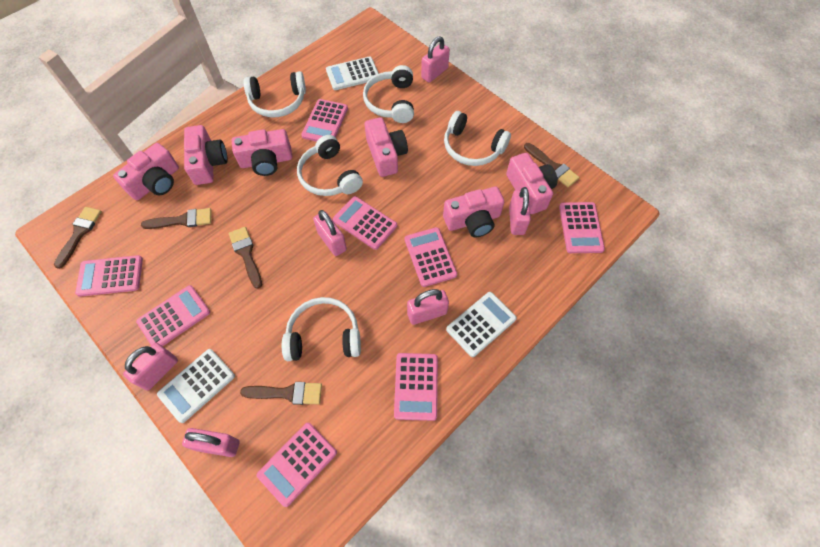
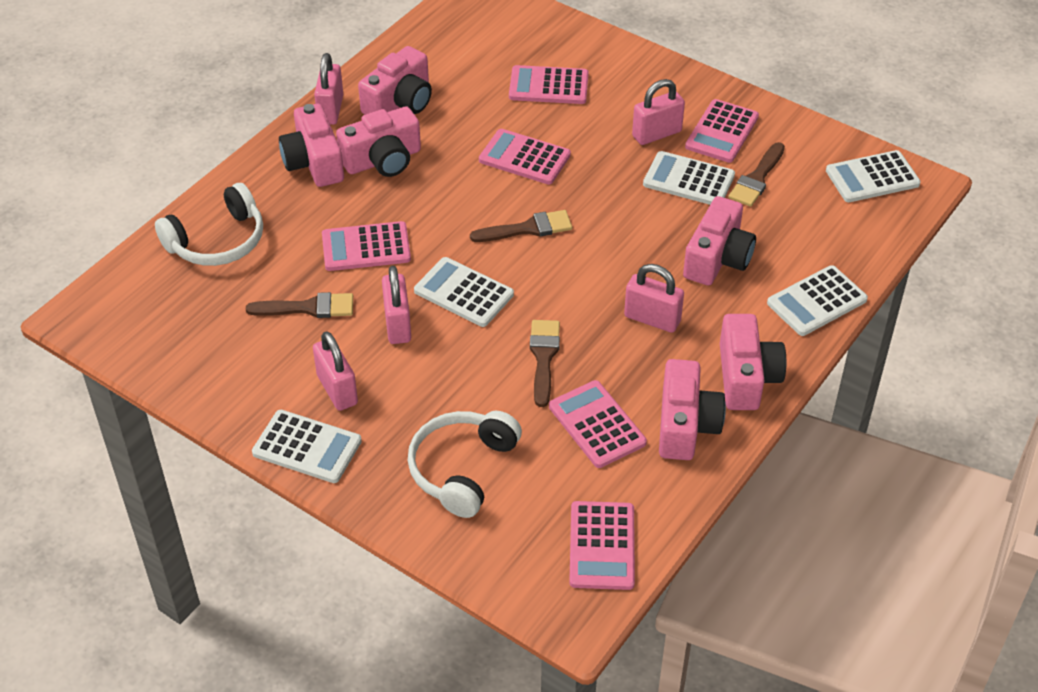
brown brush: [54,207,102,269] [141,208,211,229] [229,227,262,289] [240,382,322,405] [524,143,579,187] = 5 -> [246,292,353,318] [470,210,572,242] [530,320,560,407] [729,142,785,207] = 4
pink calculator: [75,255,143,297] [136,285,210,346] [257,423,337,507] [301,99,348,142] [333,196,397,250] [394,353,438,421] [405,227,457,287] [559,202,605,253] = 8 -> [322,221,411,271] [479,129,571,185] [509,65,589,104] [549,380,647,468] [569,501,635,590] [685,99,759,163] = 6
pink padlock: [123,343,178,391] [182,428,239,457] [313,210,347,256] [407,289,449,325] [421,36,450,83] [509,187,531,235] = 6 -> [313,331,358,411] [314,53,343,125] [382,266,411,344] [624,264,684,333] [632,79,685,145] = 5
white calculator: [157,349,235,423] [326,57,379,90] [446,292,517,357] = 3 -> [252,410,362,483] [414,257,514,327] [643,151,735,205] [767,265,868,336] [826,150,921,202] = 5
white headphones: [243,71,306,117] [282,297,361,361] [297,135,363,196] [363,65,414,123] [444,111,511,166] = 5 -> [155,183,263,266] [408,411,522,518] = 2

